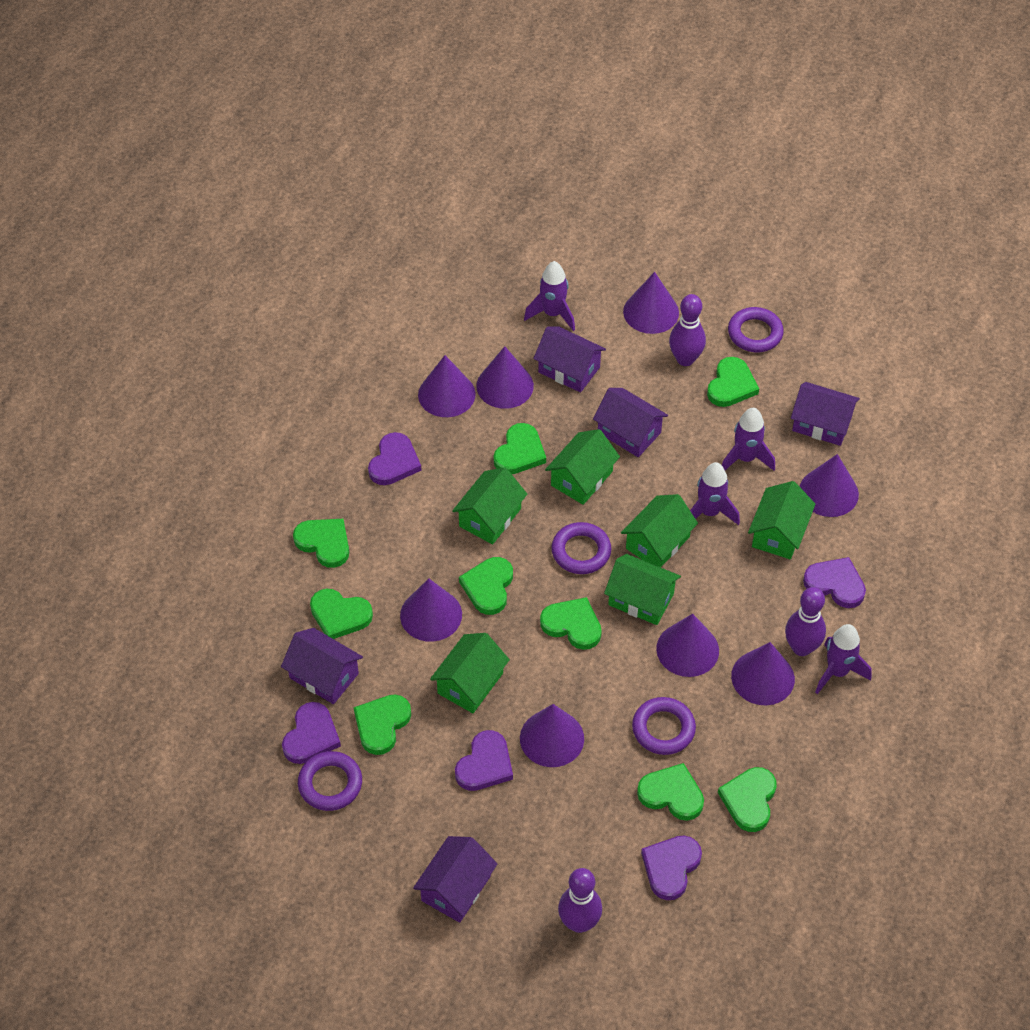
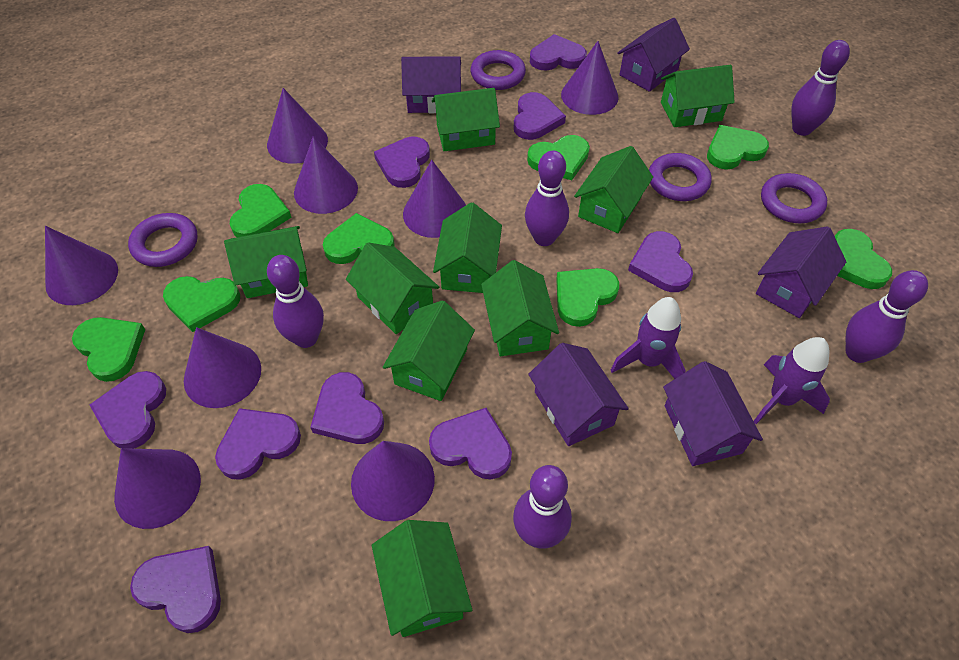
green heart: [293,519,349,568] [310,589,373,639] [354,695,411,755] [459,557,513,615] [493,423,546,474] [540,597,602,650] [637,763,704,821] [707,357,759,407] [718,767,777,832] = 9 -> [72,317,146,382] [163,276,240,332] [230,184,292,237] [323,213,395,264] [527,135,590,180] [556,268,619,327] [707,125,769,170] [835,229,892,289] = 8
green house: [430,633,510,713] [452,467,527,544] [545,429,620,505] [604,554,681,625] [621,494,698,567] [748,481,815,559] = 6 -> [224,226,308,298] [346,242,439,334] [372,520,472,637] [383,300,475,401] [432,88,500,151] [433,202,502,293] [481,260,559,356] [574,146,653,233] [661,65,735,127] = 9
purple bowling pin: [558,868,602,933] [669,294,706,366] [785,587,826,656] = 3 -> [267,255,324,348] [513,465,572,549] [525,151,569,246] [791,40,850,136] [846,270,928,363] = 5
purple heart: [282,702,341,764] [368,432,422,485] [455,730,513,791] [641,836,702,900] [803,557,866,608] = 5 -> [90,371,166,449] [130,546,221,633] [215,408,301,480] [310,372,384,444] [374,137,430,188] [429,408,512,479] [514,92,566,140] [530,34,587,70] [628,231,693,292] = 9
purple rocket: [524,261,575,331] [690,462,740,525] [722,408,775,471] [815,624,872,694] = 4 -> [611,297,686,379] [754,337,830,424] = 2

